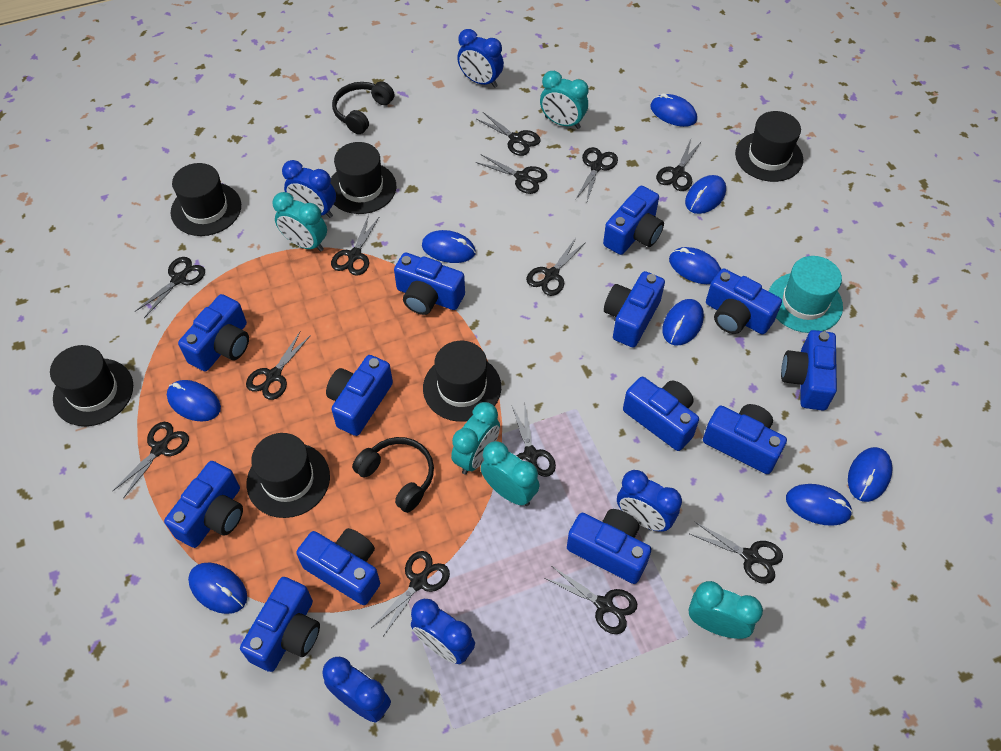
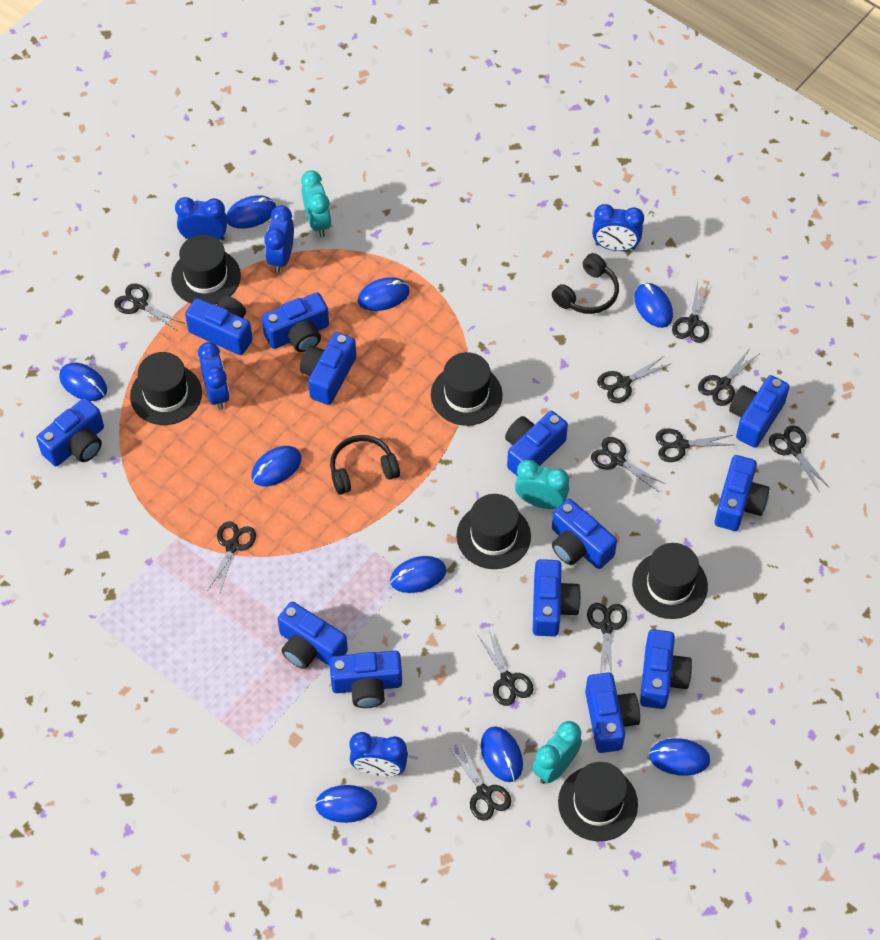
black scissors: [113,422,189,499] [135,257,205,318] [246,332,311,400] [331,215,379,276] [371,551,450,636] [475,154,547,194] [476,112,541,156] [512,406,556,477] [526,238,586,296] [544,566,637,634] [576,147,618,201] [656,140,702,191] [690,522,783,584] = 13 -> [114,283,185,331] [208,521,256,595] [451,742,511,821] [478,630,533,706] [587,603,627,673] [591,437,665,492] [597,356,670,403] [656,428,734,462] [672,280,709,343] [698,347,760,406] [769,425,829,491] = 11
turquoise clock: [273,192,327,252] [451,402,500,475] [481,441,540,506] [540,71,589,129] [689,581,763,639] = 5 -> [301,170,332,237] [515,460,569,509] [533,721,582,784] = 3
turquoise hat: [769,256,843,333] = 1 -> none = 0

